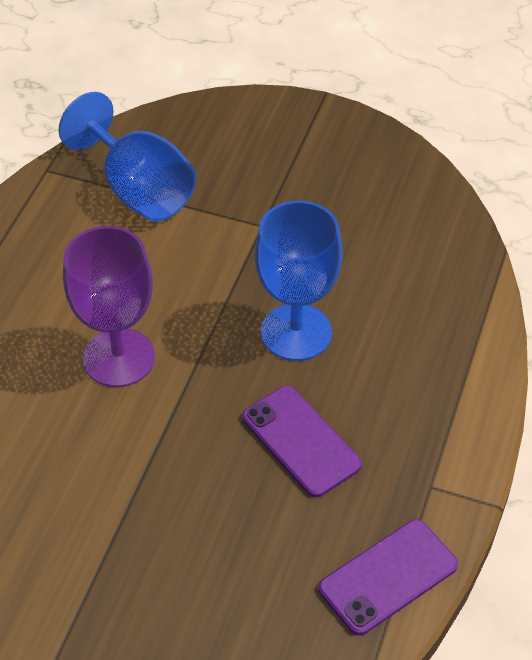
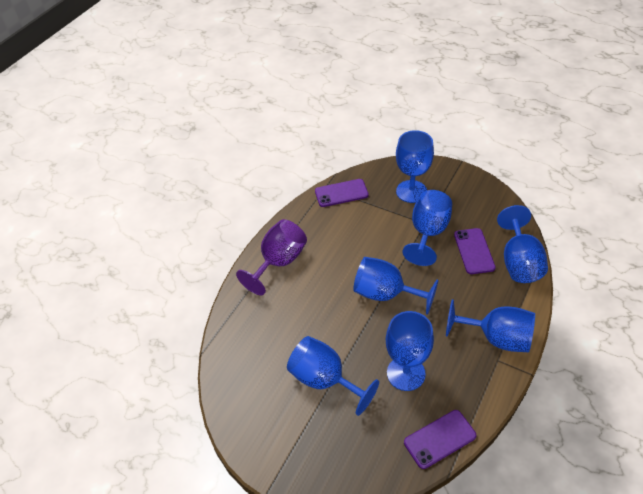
blue goblet: [59,92,196,221] [255,201,343,361] = 2 -> [287,336,379,416] [353,257,438,315] [386,311,434,391] [396,130,434,203] [403,190,452,266] [446,299,535,352] [497,205,548,283] = 7
purple phone: [242,386,362,497] [319,519,458,635] = 2 -> [315,179,369,207] [404,410,476,469] [454,228,496,274] = 3

